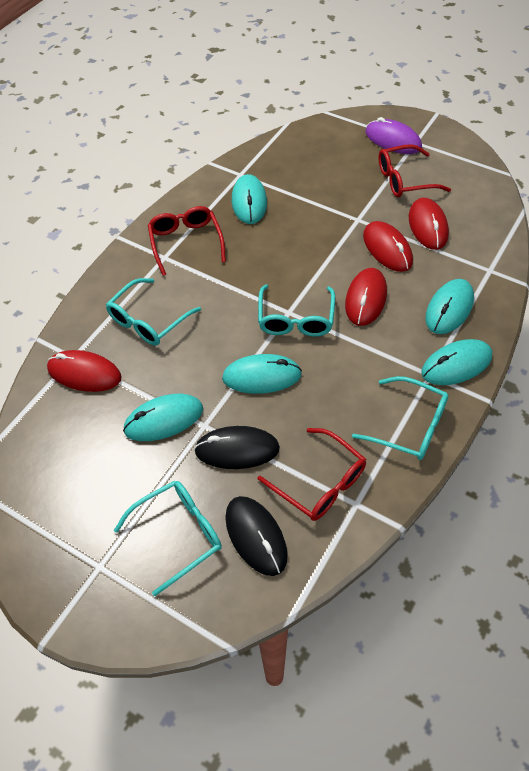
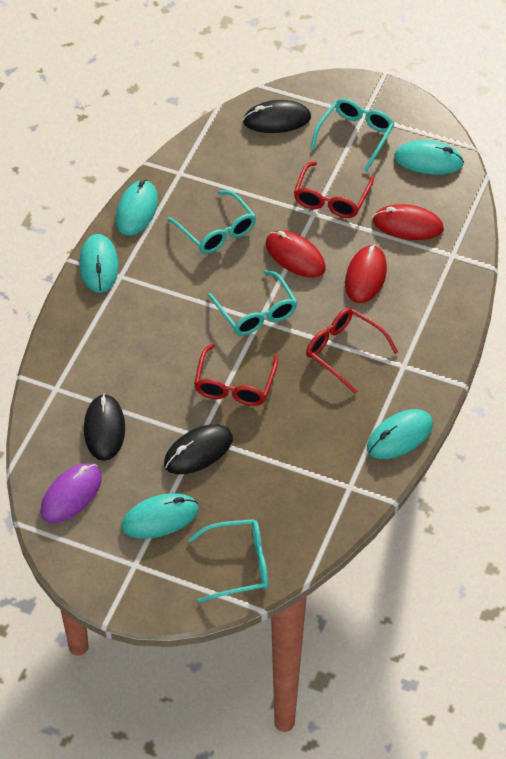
black mouse: [194,426,280,469] [225,496,288,576] = 2 -> [84,394,125,461] [164,424,233,474] [243,100,311,133] = 3
red mouse: [47,350,122,392] [345,268,387,326] [363,221,413,272] [409,198,449,250] = 4 -> [266,230,326,278] [345,245,387,303] [373,204,444,240] = 3

